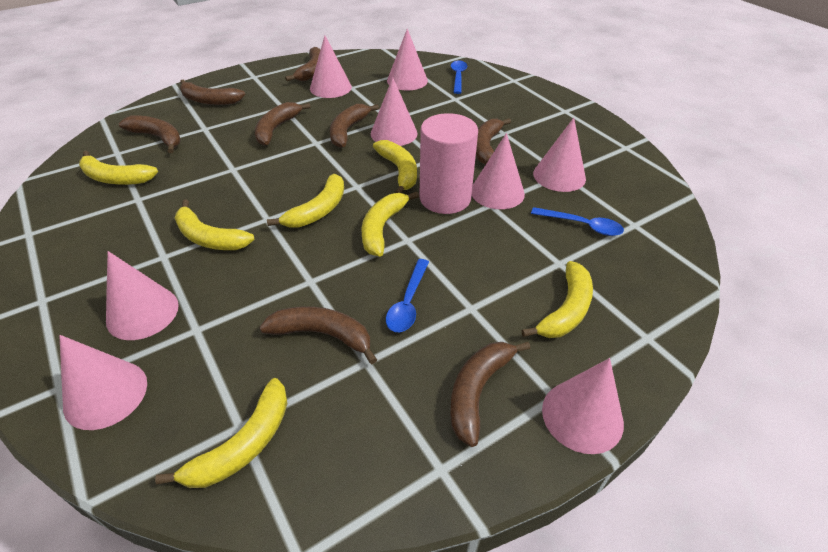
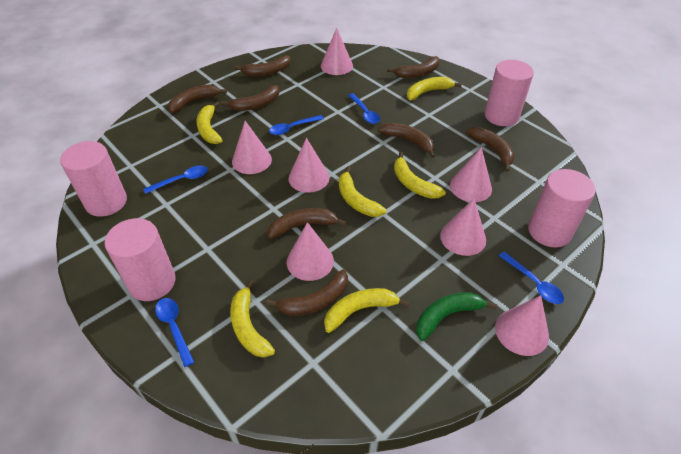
blue spoon: [386,259,429,332] [451,60,467,94] [531,207,624,236] = 3 -> [143,165,208,194] [155,298,194,367] [269,115,324,135] [348,93,380,124] [499,251,564,304] = 5
green banana: none = 0 -> [416,292,497,341] = 1
pink cone: [59,335,147,430] [106,251,179,340] [310,36,352,98] [371,77,418,146] [387,29,428,90] [472,133,525,209] [533,118,586,192] [542,358,624,454] = 8 -> [232,121,272,174] [287,222,334,281] [288,138,329,193] [321,28,353,75] [440,199,486,256] [450,147,492,202] [495,295,549,356] = 7
pink cylinder: [420,113,478,214] = 1 -> [60,141,127,217] [104,218,175,301] [485,60,534,126] [528,169,596,247] = 4
yellow banana: [79,151,158,185] [155,378,287,488] [175,199,255,250] [267,174,344,227] [362,192,419,257] [373,140,417,193] [521,261,593,338] = 7 -> [196,101,223,144] [230,279,275,358] [324,288,410,333] [339,166,386,217] [394,152,446,199] [407,77,462,100] = 6

